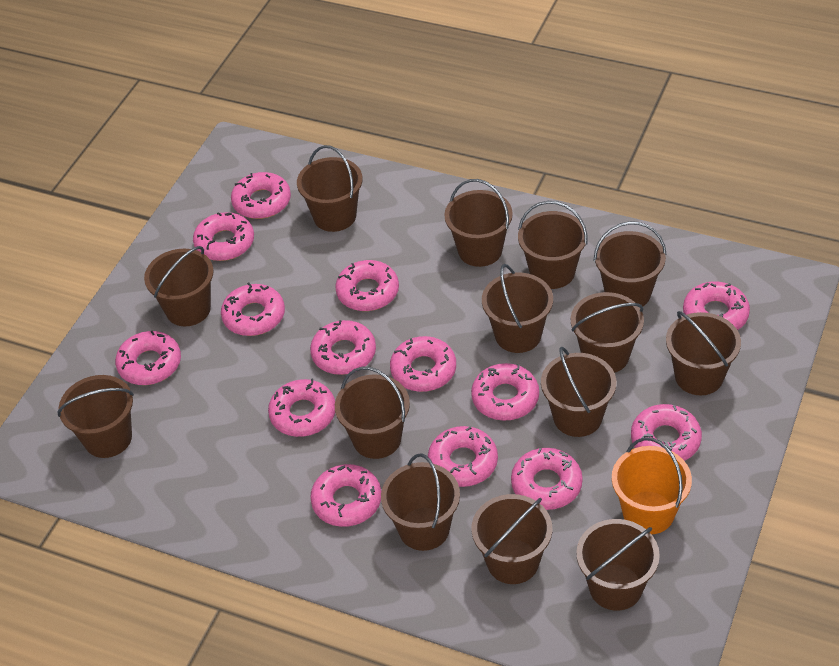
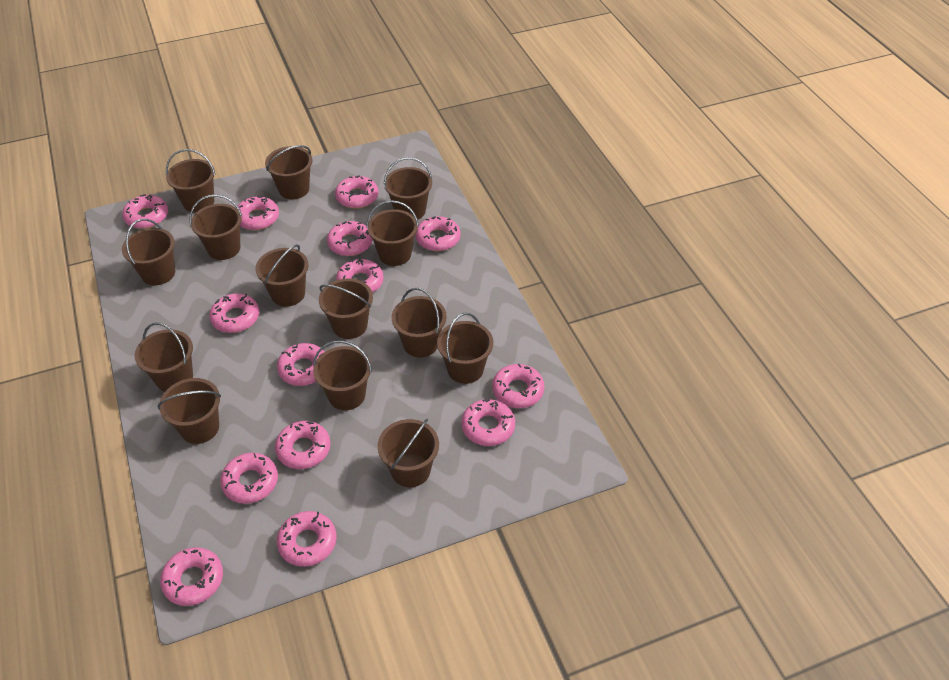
orange bucket: [612,437,692,534] = 1 -> none = 0

